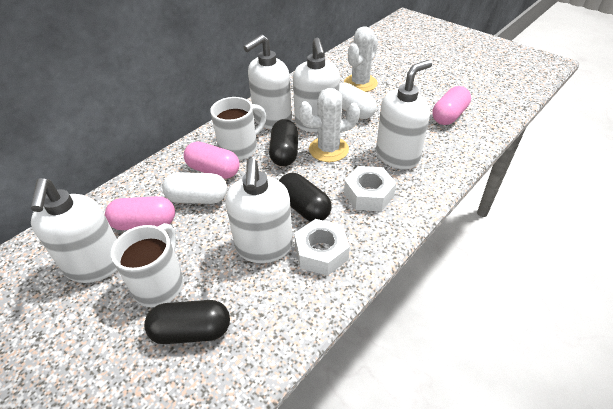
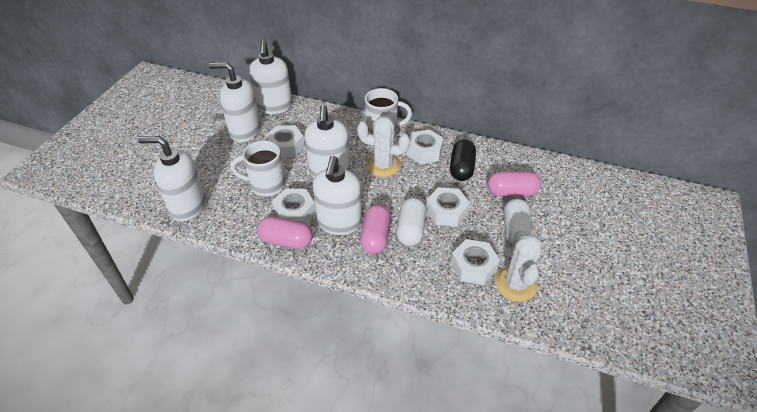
black capsule: [144,300,230,344] [269,119,298,166] [279,173,332,222] = 3 -> [450,140,476,181] = 1
white nut: [294,219,350,276] [344,166,396,211] = 2 -> [265,125,305,158] [272,188,316,223] [406,129,444,164] [426,187,470,227] [451,239,500,285] = 5

